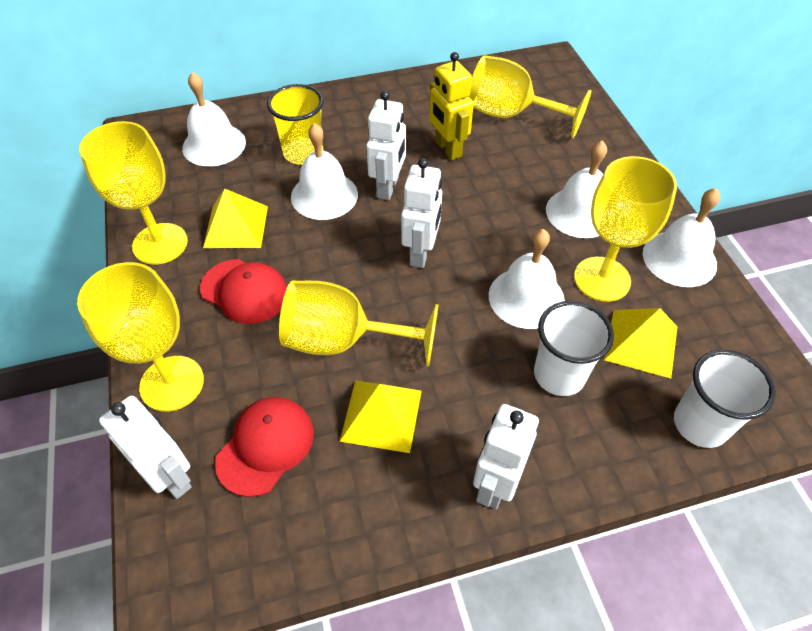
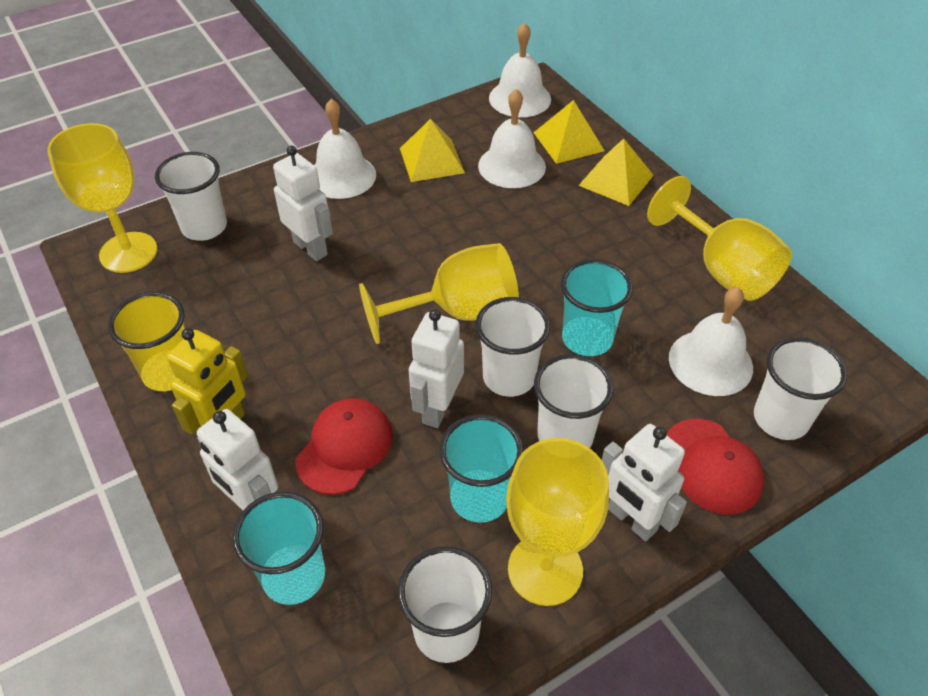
turquoise cup: none = 0 -> [232,492,325,605] [439,414,523,523] [561,259,633,356] = 3
white bell: [182,72,246,166] [291,123,358,220] [489,229,565,329] [546,141,607,238] [643,188,720,287] = 5 -> [314,99,376,199] [478,89,546,188] [489,22,551,117] [669,287,753,396] = 4
white cup: [534,301,614,396] [674,350,776,448] = 2 -> [155,152,227,241] [398,546,492,663] [476,297,550,397] [534,354,614,448] [754,337,847,440] = 5
yellow goblet: [77,262,204,412] [79,121,188,265] [279,281,439,367] [469,55,592,138] [574,156,677,302] = 5 -> [47,123,157,273] [359,243,519,344] [506,438,609,606] [647,176,792,301] = 4

